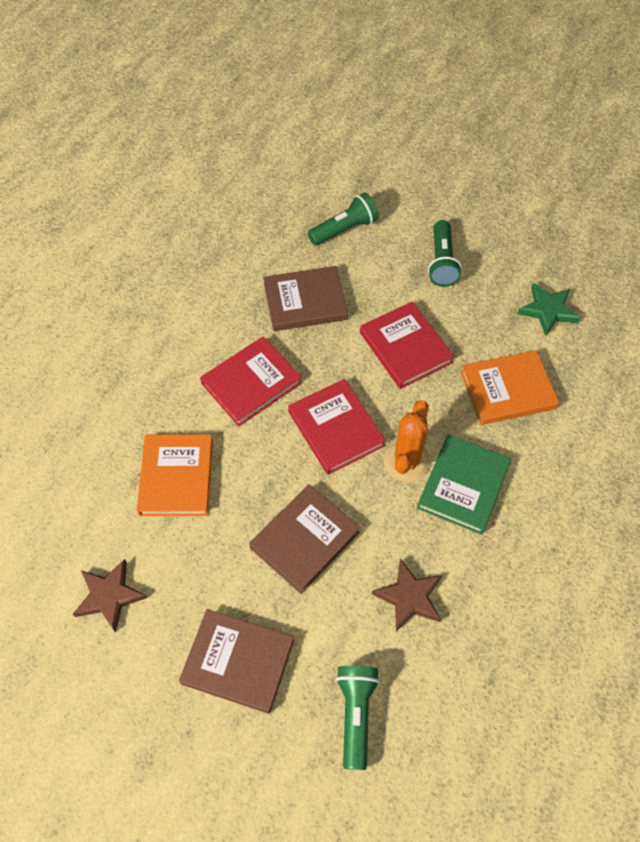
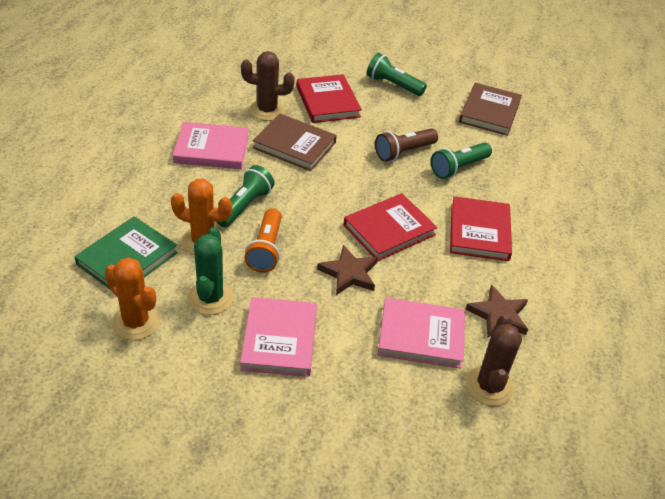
brown book: [179,609,294,714] [249,485,360,594] [263,266,348,331] = 3 -> [253,114,337,171] [459,83,522,136] = 2
brown cactus: none = 0 -> [241,51,295,121] [466,314,522,406] = 2
brown flashlight: none = 0 -> [375,128,438,162] = 1
green cactus: none = 0 -> [188,227,234,315] = 1
green star: [517,283,580,336] = 1 -> none = 0
orange book: [137,434,213,516] [460,350,559,425] = 2 -> none = 0
orange cactus: [383,400,430,482] = 1 -> [105,257,160,340] [171,179,232,255] = 2
orange flashlight: none = 0 -> [244,208,282,273] = 1
pink book: none = 0 -> [173,122,249,169] [240,297,317,377] [378,298,465,369] = 3

